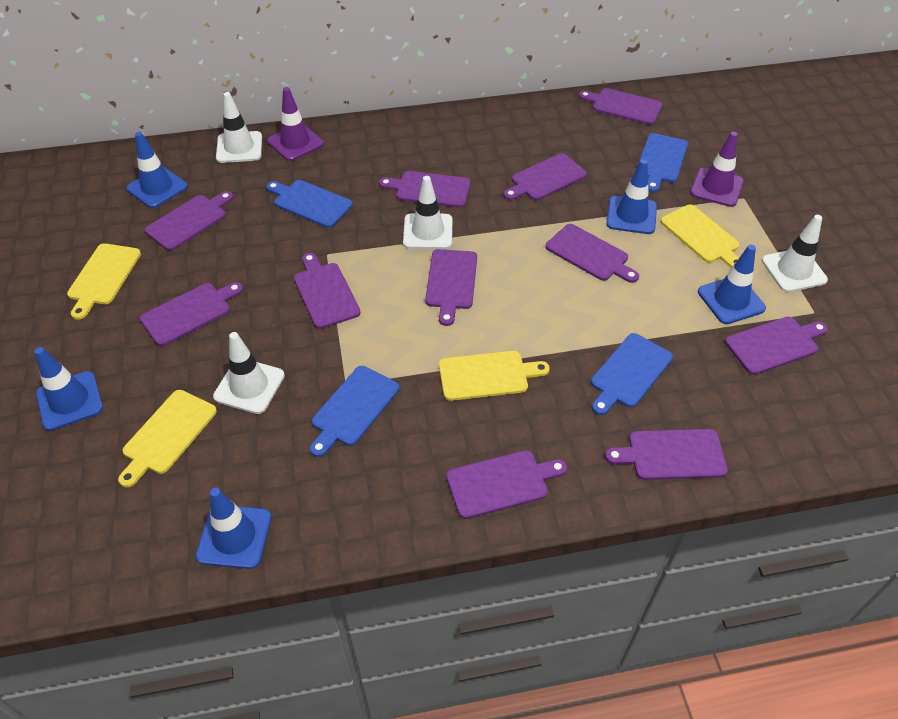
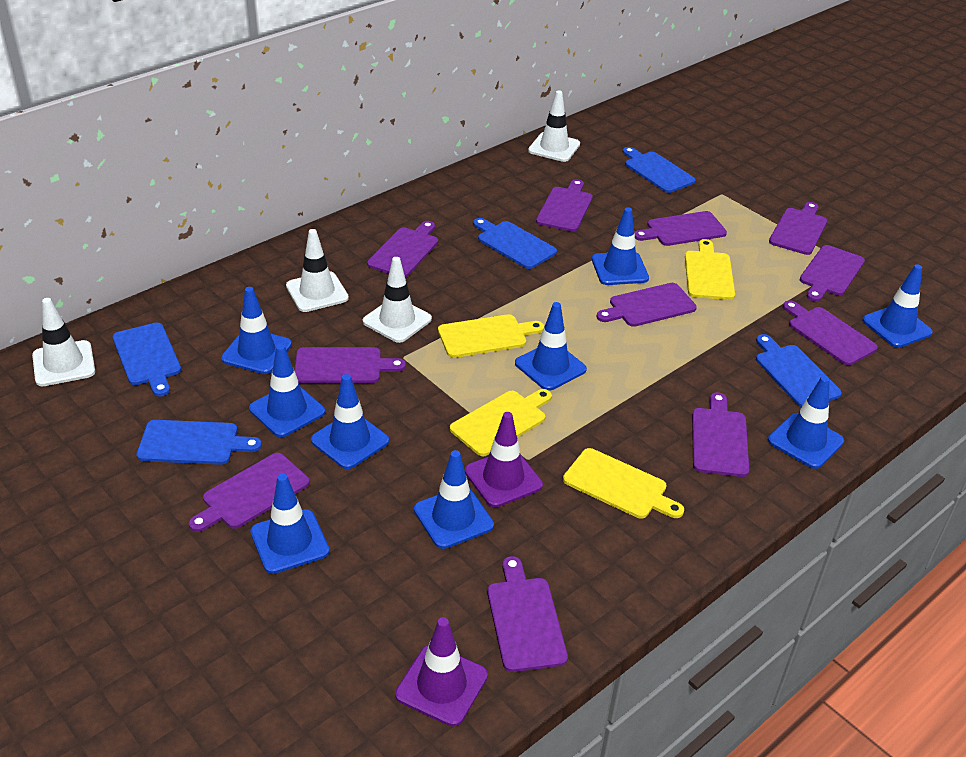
blue cutting board: [266,180,353,228] [310,366,399,457] [591,333,673,415] [636,133,688,192] = 4 -> [113,323,181,397] [136,420,262,465] [473,218,557,269] [623,147,696,193] [756,334,842,407] = 5
blue traffic cone: [35,347,103,431] [126,132,188,208] [196,487,272,569] [606,159,657,234] [698,245,766,324] = 5 -> [221,287,292,374] [249,344,325,437] [250,474,330,574] [311,374,389,469] [414,450,494,549] [515,302,587,391] [592,207,649,285] [768,376,844,469] [862,264,933,348] = 9

